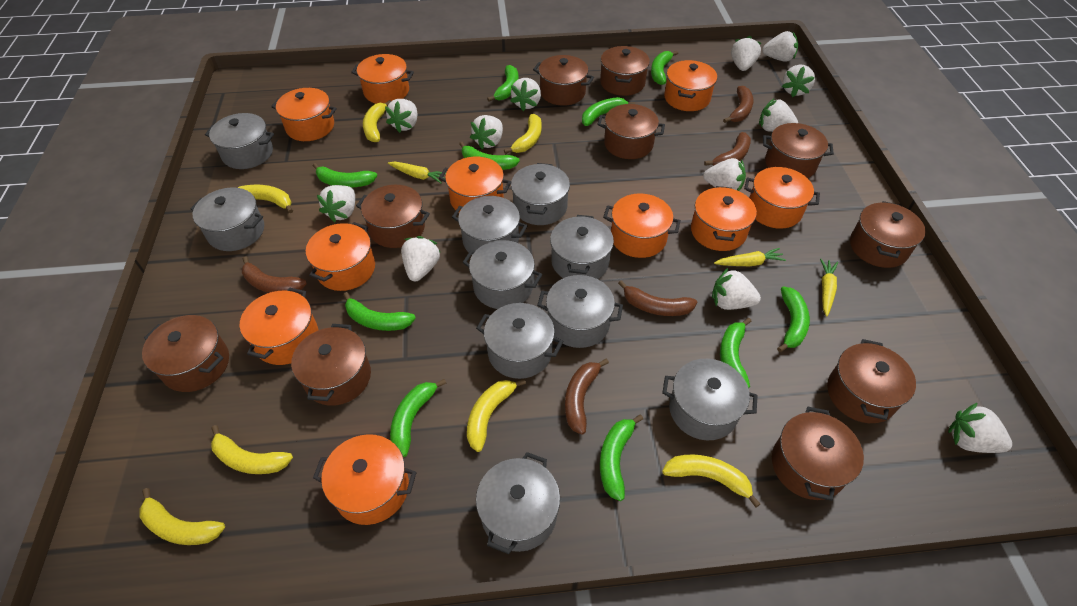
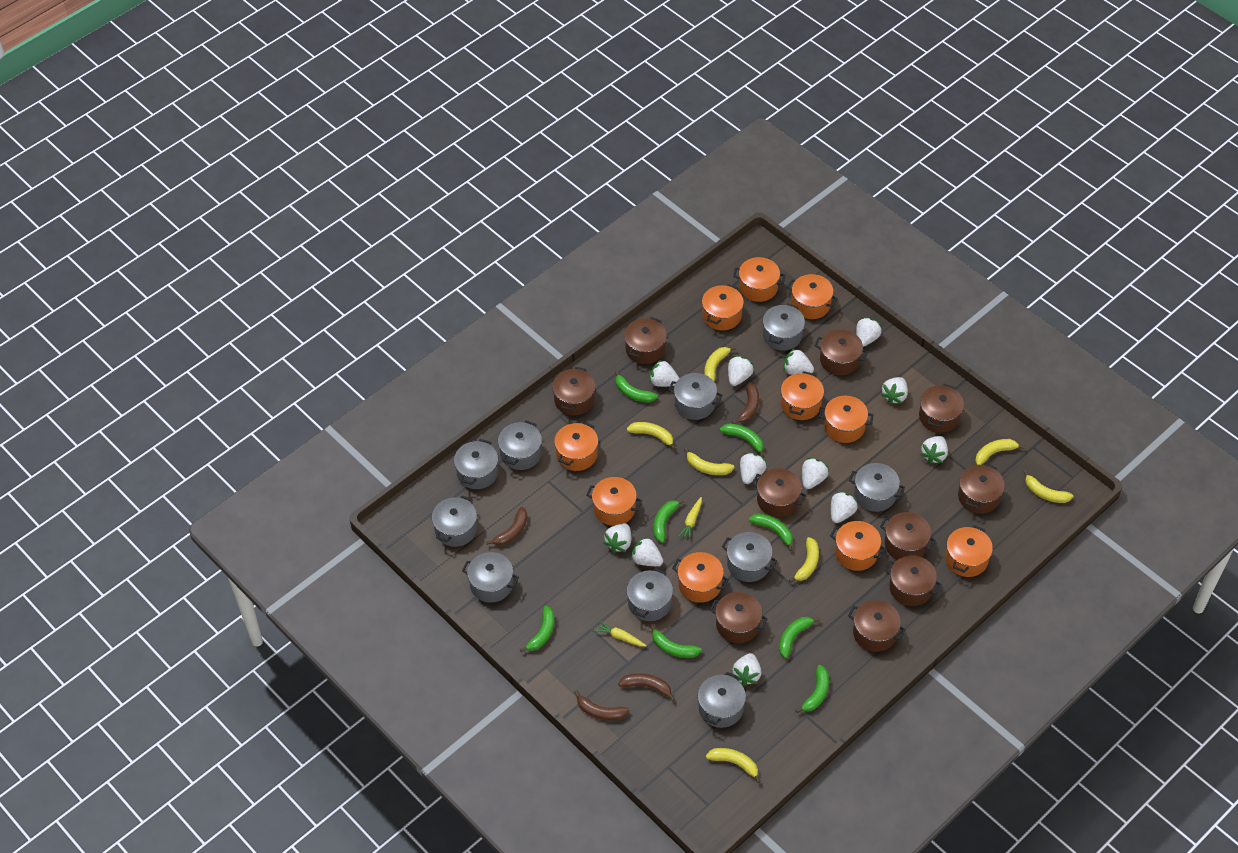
brown banana: [241,256,307,293] [565,358,609,435] [618,280,697,316] [704,132,751,166] [723,86,754,123] = 5 -> [486,507,527,546] [574,690,629,720] [618,673,675,701] [732,383,759,424] = 4
green banana: [313,163,377,188] [343,292,416,331] [390,379,446,457] [459,142,520,170] [487,65,519,102] [582,97,635,126] [600,414,643,501] [651,51,678,85] [720,318,752,389] [777,286,810,352] = 10 -> [520,606,554,652] [615,370,658,403] [650,625,702,658] [654,499,685,543] [720,423,764,457] [749,513,793,551] [779,617,820,658] [796,665,829,713] = 8
yellow carrot: [388,162,446,184] [714,248,786,266] [820,258,838,316] = 3 -> [595,621,647,647] [678,497,702,540] = 2

